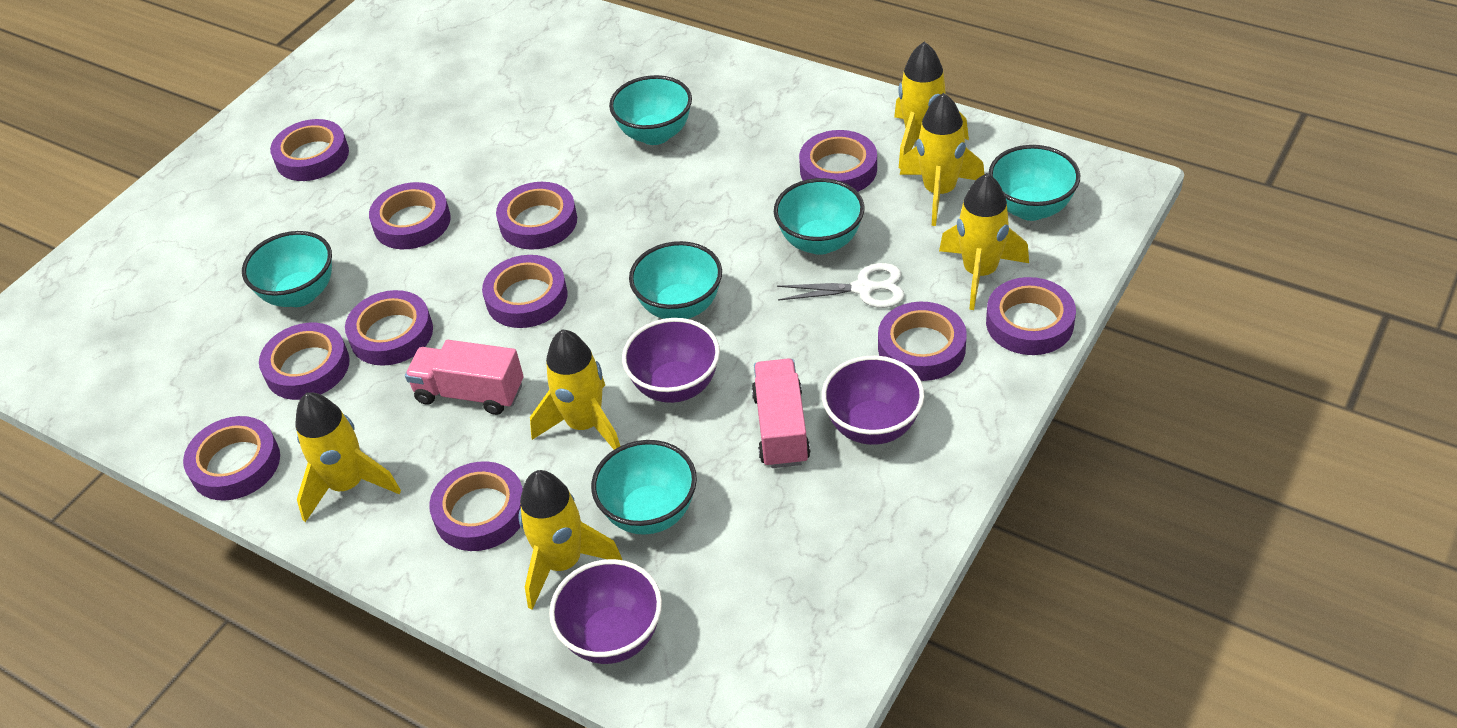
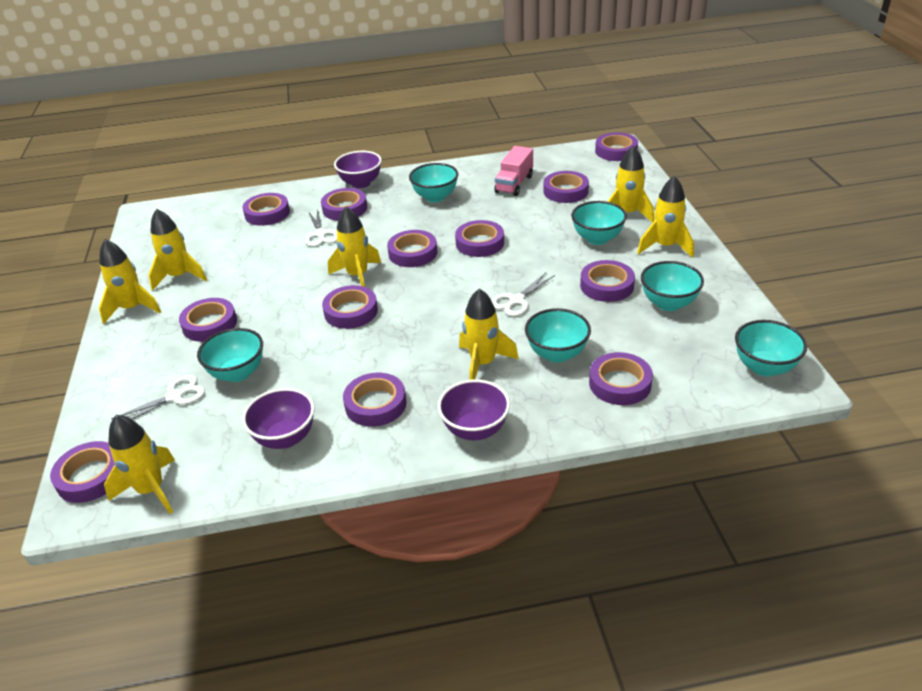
pink truck: [405,340,524,415] [752,359,811,468] = 2 -> [495,146,533,196] = 1
purple tape: [183,416,280,501] [259,323,350,400] [270,119,349,181] [345,290,433,366] [369,182,451,249] [429,461,523,551] [482,255,568,328] [496,182,577,250] [799,130,877,192] [878,302,967,381] [986,277,1076,355] = 11 -> [50,441,115,503] [179,298,237,342] [242,193,290,226] [321,188,367,221] [322,285,378,329] [343,373,407,427] [387,230,437,267] [455,220,504,257] [543,171,589,203] [580,260,635,302] [589,352,653,405] [595,132,638,161] = 12
white scissors: [777,263,905,308] = 1 -> [111,375,205,419] [305,209,337,247] [491,272,555,317] = 3
yellow rocket: [295,392,401,522] [519,470,622,610] [530,329,620,450] [894,42,969,169] [900,93,984,226] [939,173,1029,310] = 6 -> [99,239,161,324] [104,415,175,514] [149,208,207,291] [328,206,381,287] [459,288,519,380] [607,145,654,223] [637,176,694,258] = 7

